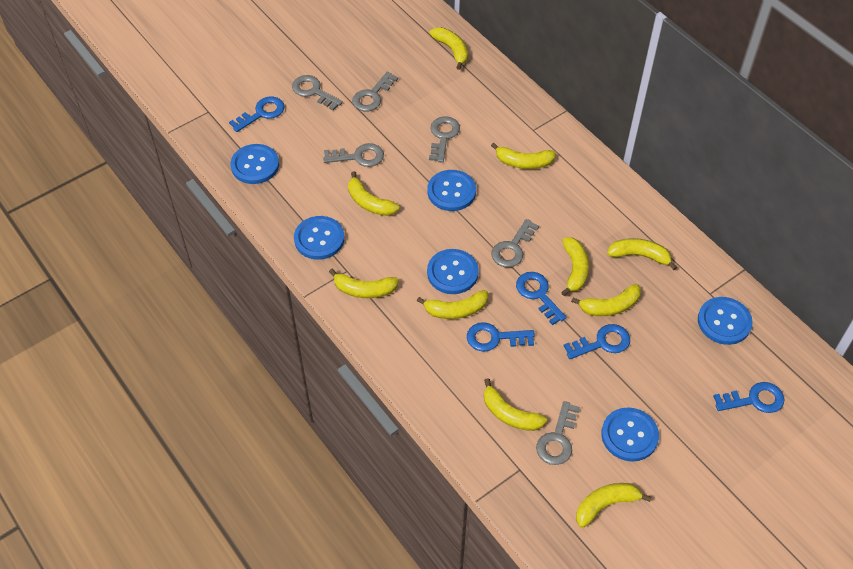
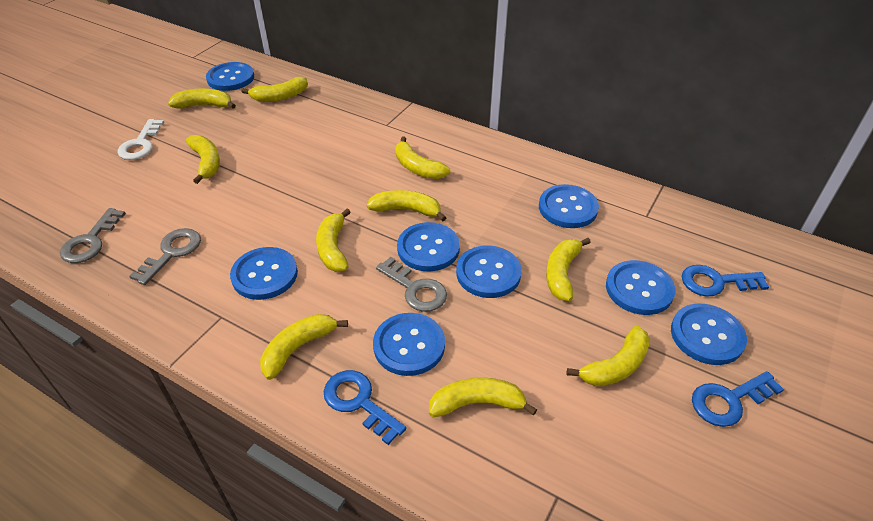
blue button: [231,144,279,184] [294,216,345,260] [427,170,476,211] [427,249,479,294] [601,408,659,462] [698,297,753,345] = 6 -> [206,62,254,91] [230,247,298,300] [373,313,445,376] [397,222,460,271] [456,246,522,298] [539,184,599,228] [606,260,675,315] [671,303,747,365] = 8
blue key: [229,96,285,132] [467,322,535,352] [516,272,566,325] [564,324,630,359] [713,382,785,413] = 5 -> [324,370,406,445] [682,265,769,297] [692,371,784,427] = 3
grey key: [292,75,343,110] [323,143,384,167] [352,72,398,111] [429,116,460,163] [491,219,539,267] [536,401,580,465] = 6 -> [60,208,126,263] [129,228,201,285] [376,257,447,312] = 3
white key: none = 0 -> [118,119,164,160] = 1

